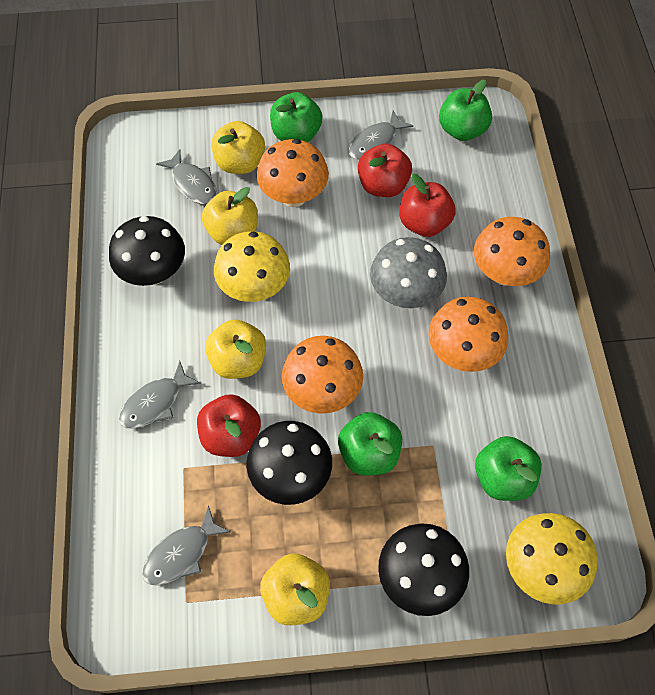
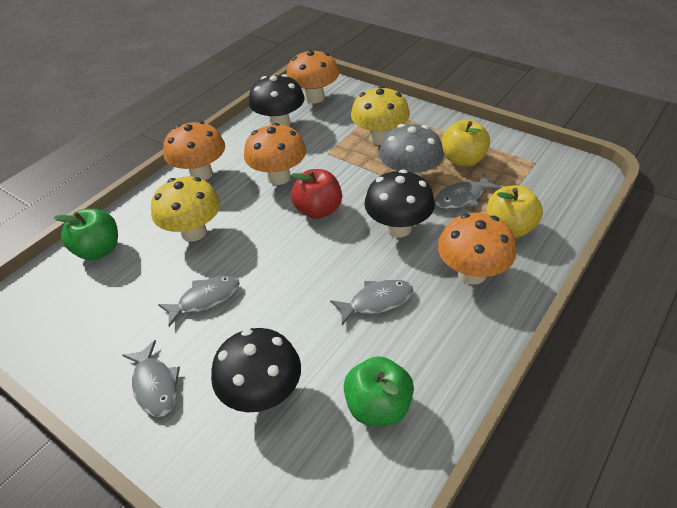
green apple: [270,92,322,142] [338,412,402,476] [439,80,492,141] [475,436,542,501] = 4 -> [54,209,118,260] [344,356,414,426] = 2
red apple: [197,394,261,457] [358,143,412,197] [400,174,456,237] = 3 -> [291,169,342,219] = 1
yellow apple: [202,187,258,245] [205,320,266,379] [211,121,265,174] [260,553,330,625] = 4 -> [442,120,490,167] [487,185,543,238] = 2

